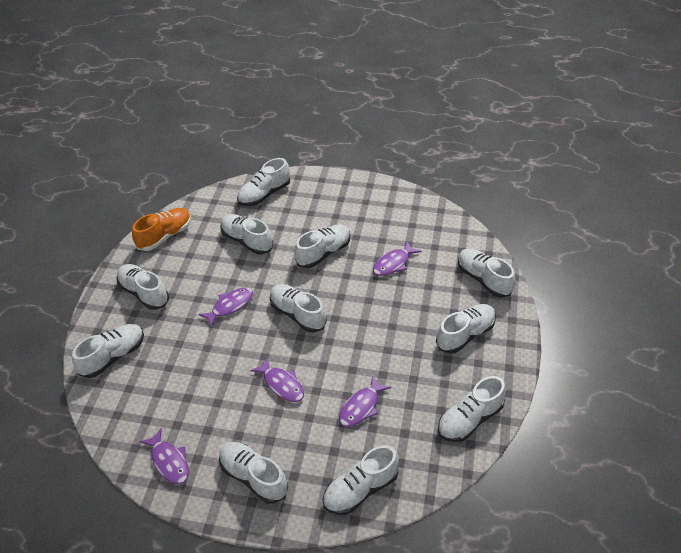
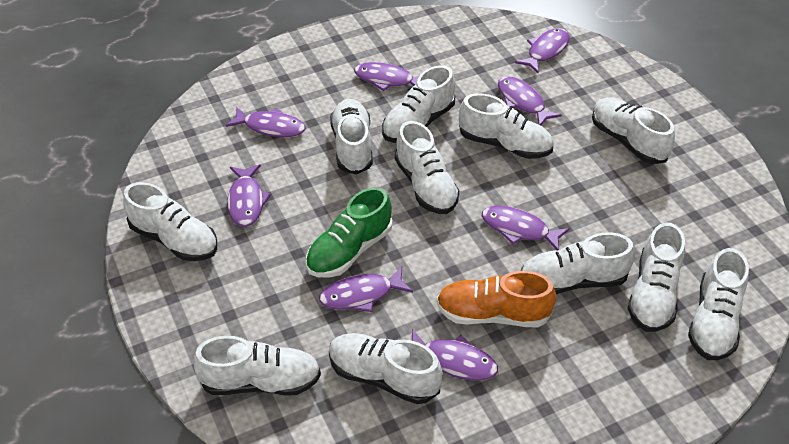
green shoe: none = 0 -> [306,187,392,278] = 1
purple fish: [139,428,189,484] [198,288,253,327] [250,356,304,402] [339,376,391,427] [373,242,422,276] = 5 -> [226,107,306,137] [227,164,271,227] [319,266,413,312] [354,62,419,91] [412,329,498,381] [482,206,569,250] [498,76,562,125] [515,28,569,73] = 8

